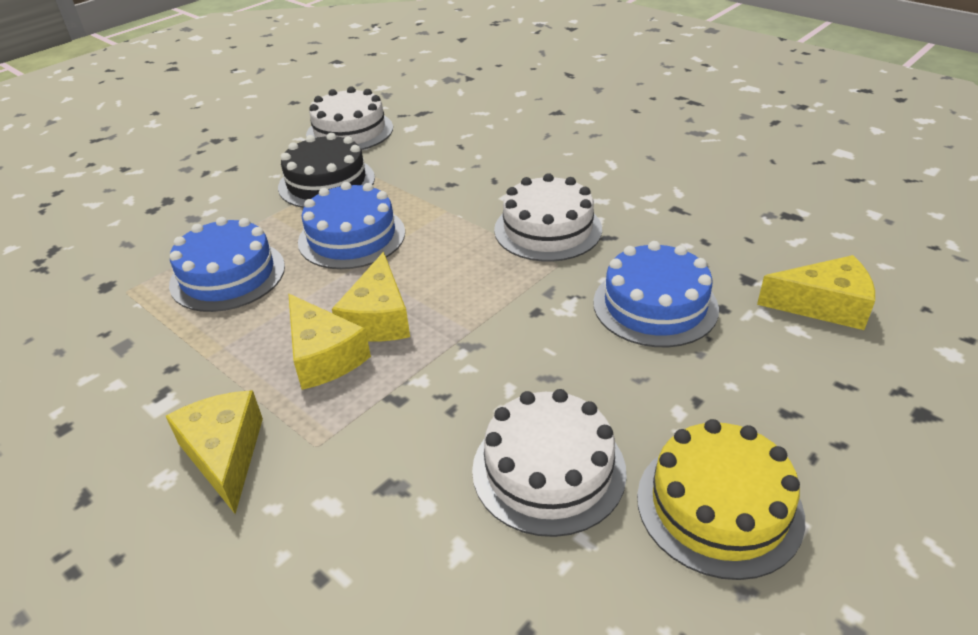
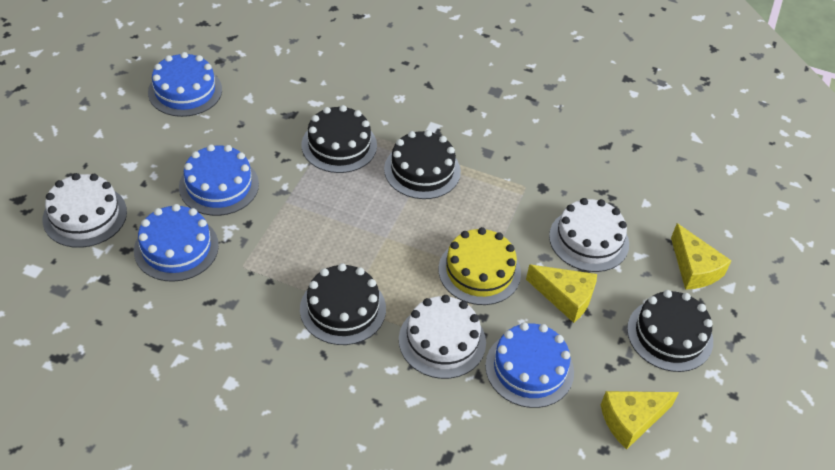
black cake: [278,133,375,208] = 1 -> [300,263,386,345] [302,105,377,173] [384,130,461,199] [627,290,713,372] = 4
blue cake: [169,217,285,312] [298,182,405,269] [593,241,719,347] = 3 -> [134,204,219,282] [148,52,222,117] [179,144,259,216] [485,322,574,408] = 4
yellow cheese: [166,390,263,514] [289,294,371,390] [332,252,410,342] [757,255,875,330] = 4 -> [526,265,597,323] [601,391,679,450] [671,223,731,290] = 3

